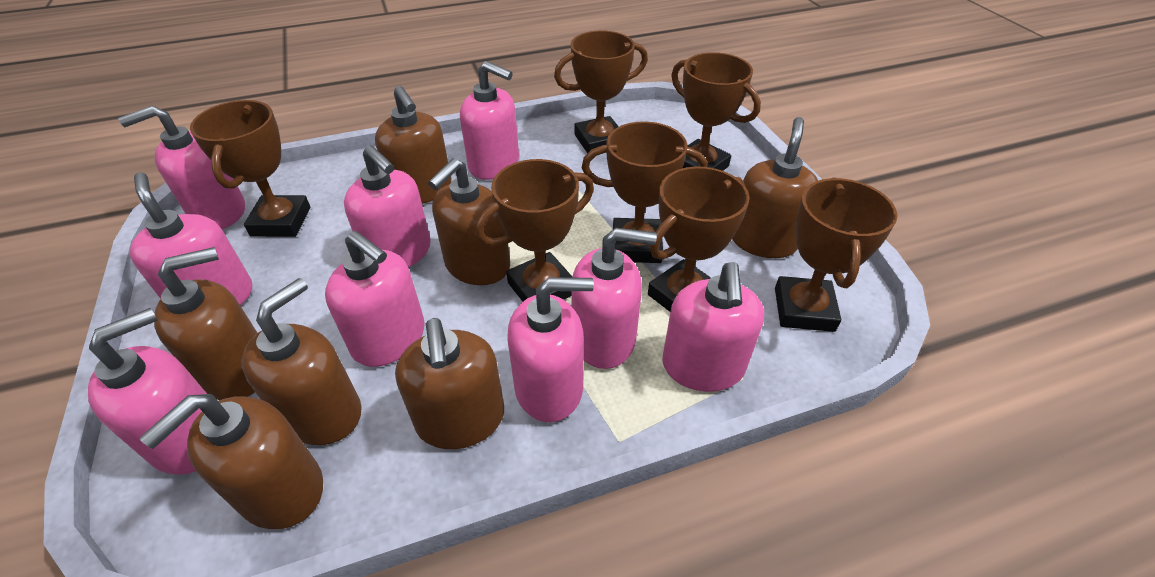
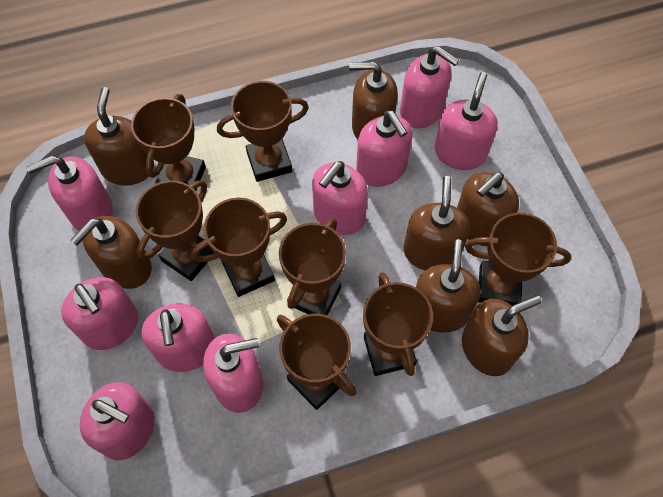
brown trophy: [190,100,311,237] [475,159,594,302] [554,31,648,153] [582,121,707,263] [648,166,750,312] [671,52,761,171] [775,177,898,332] = 7 -> [131,94,206,191] [136,180,214,281] [191,197,287,297] [217,81,309,182] [277,314,357,410] [279,218,346,315] [363,273,433,376] [465,213,571,306] = 8

